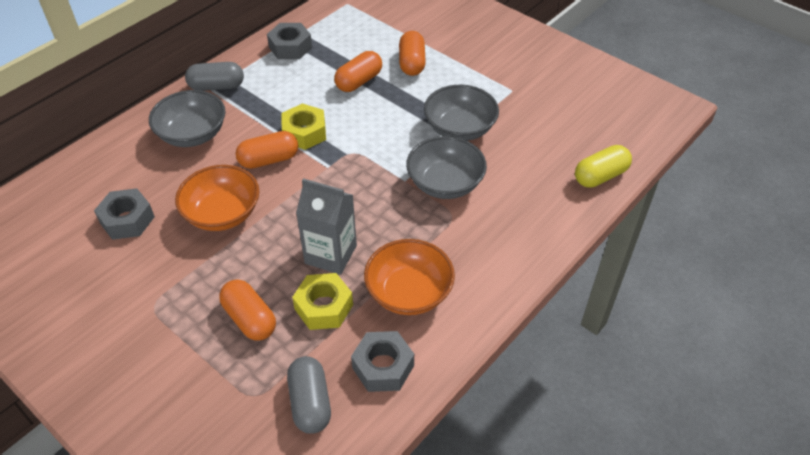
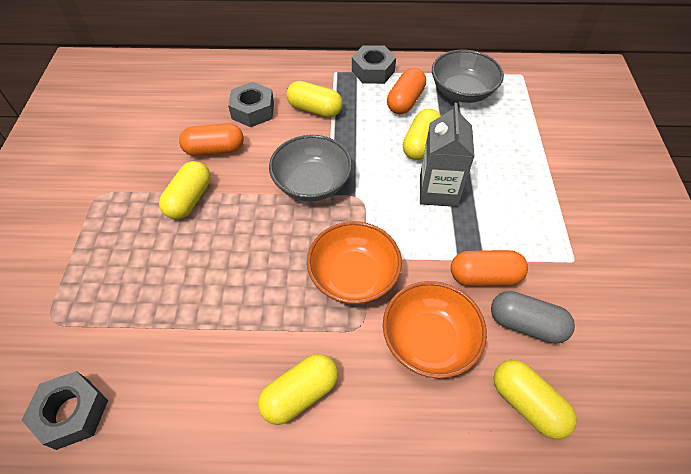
grey bowl: [149,90,226,147] [406,136,487,199] [424,85,499,141] = 3 -> [269,135,352,202] [432,50,504,103] = 2
grey capsule: [185,62,244,91] [287,356,331,434] = 2 -> [491,291,575,344] = 1
orange capsule: [219,280,276,341] [236,131,298,169] [334,51,382,92] [399,31,426,76] = 4 -> [179,123,244,156] [387,68,426,114] [451,250,528,286] = 3
yellow capsule: [575,145,632,188] = 1 -> [159,161,211,220] [258,354,338,425] [286,81,343,118] [403,109,441,160] [494,360,577,439] = 5
yellow nut: [281,103,326,150] [292,273,353,330] = 2 -> none = 0

